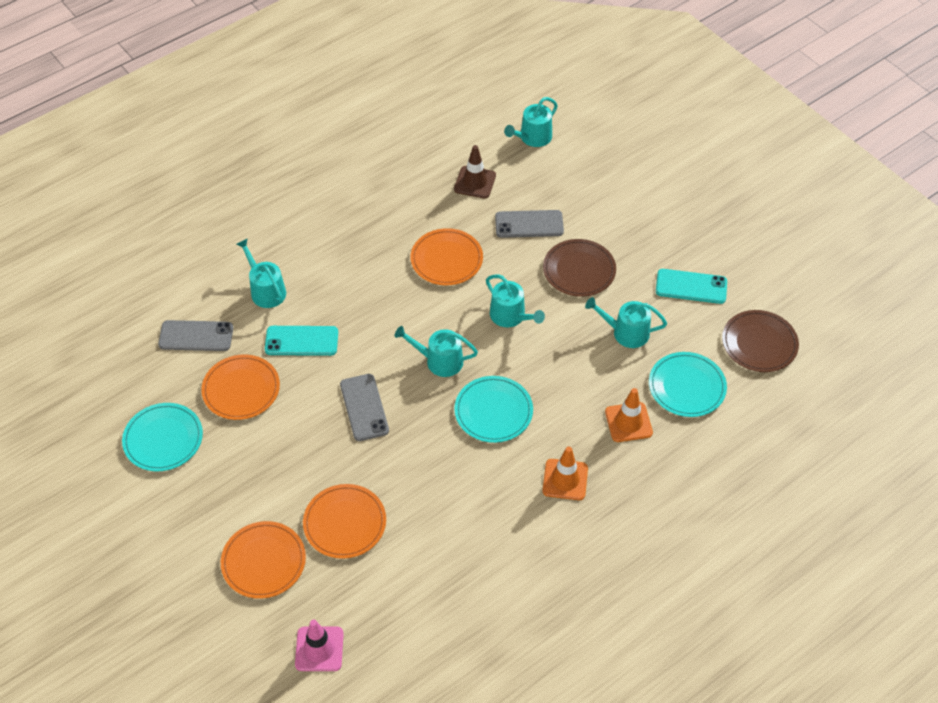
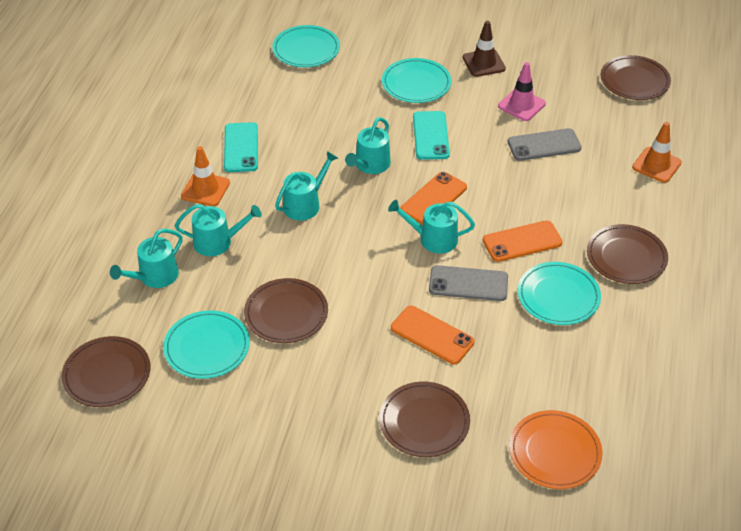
brown plate: [543,239,616,297] [722,310,799,372] = 2 -> [62,336,150,407] [244,278,328,343] [379,382,470,457] [587,224,668,284] [601,55,671,100] = 5
grey phone: [158,320,233,351] [340,374,389,441] [495,210,564,238] = 3 -> [429,265,508,301] [508,128,582,161] = 2
orange phone: none = 0 -> [391,306,474,364] [400,172,467,225] [483,220,563,262] = 3
orange plate: [201,354,280,420] [221,521,306,599] [303,484,386,559] [411,228,483,285] = 4 -> [509,410,602,489] = 1
turquoise plate: [122,403,203,471] [454,376,533,443] [649,352,727,417] = 3 -> [163,310,250,379] [272,25,340,67] [382,58,451,103] [518,262,601,325] = 4

